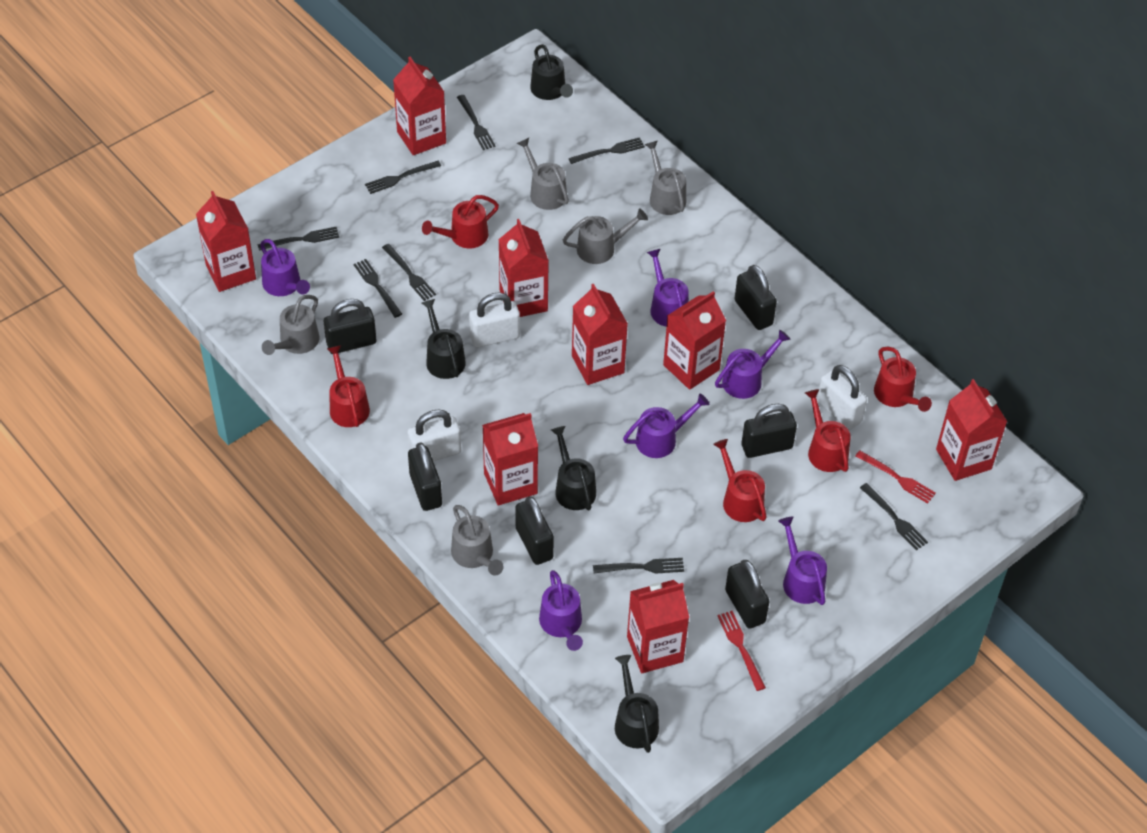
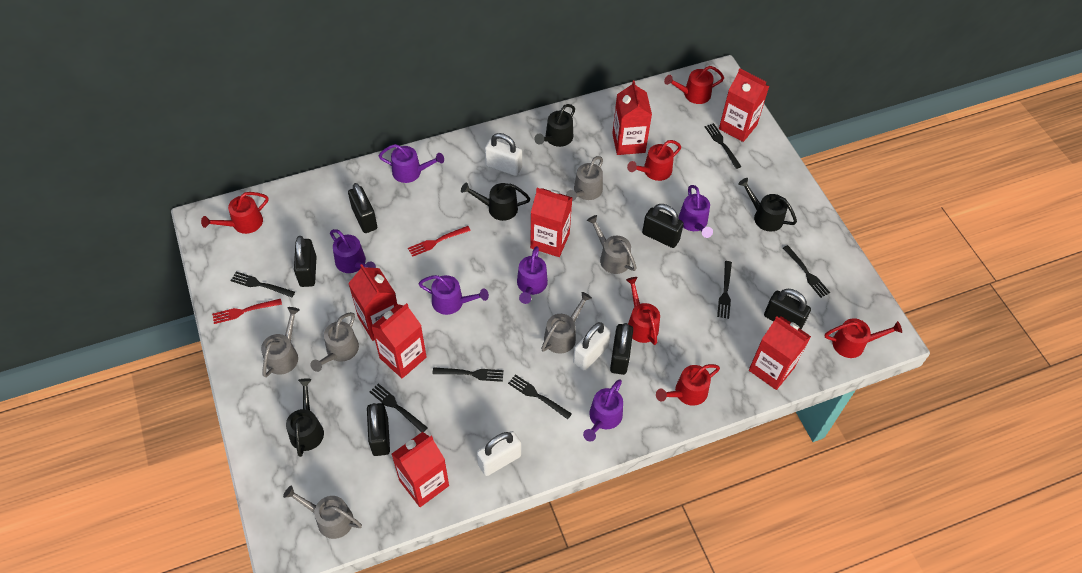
black fork: [258,227,339,251] [353,259,402,318] [365,161,441,194] [382,244,436,301] [457,95,496,150] [569,137,645,164] [593,558,684,574] [860,483,928,550] = 8 -> [231,272,295,297] [370,384,428,432] [432,367,504,382] [508,374,572,419] [705,123,741,169] [717,261,732,319] [783,245,830,298] = 7
grey watering can: [262,295,319,355] [451,505,504,575] [517,138,569,210] [563,208,648,264] [645,141,686,215] = 5 -> [261,307,300,377] [283,485,362,539] [310,312,359,372] [541,292,592,354] [566,156,603,201] [587,215,637,274] = 6
red carton: [196,191,256,292] [393,57,446,155] [482,413,538,506] [498,219,549,317] [572,284,628,385] [627,580,689,673] [663,291,726,390] [936,379,1007,481] = 8 -> [348,264,397,341] [371,303,427,378] [392,432,449,507] [530,188,573,257] [612,80,652,155] [719,69,769,142] [749,316,811,390] = 7
red watering can: [327,345,370,427] [422,195,499,248] [713,439,766,522] [805,389,851,472] [874,347,932,412] = 5 -> [201,192,268,234] [626,277,660,345] [627,140,681,181] [656,364,720,406] [664,66,724,104] [825,318,902,358] = 6

